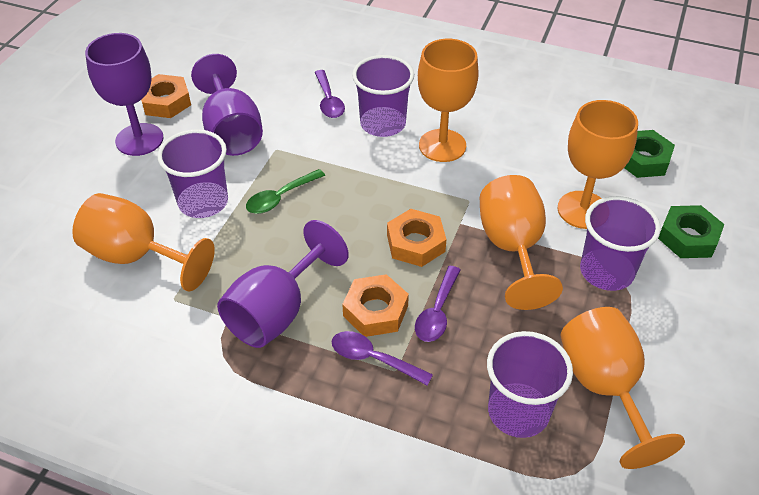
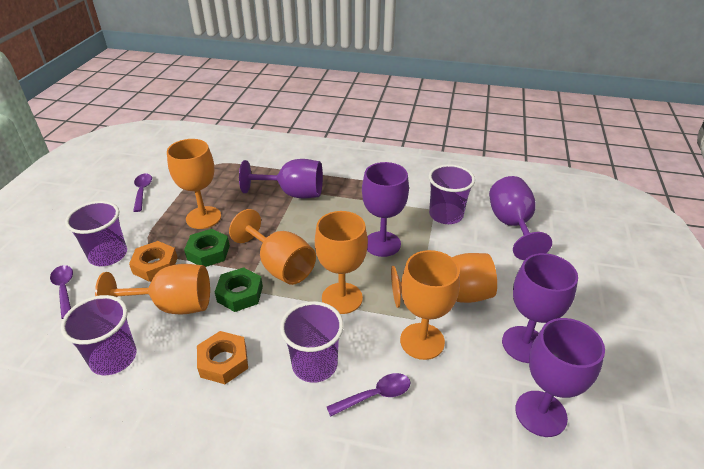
green spoon: [246,169,325,214] = 1 -> none = 0
orange goblet: [72,193,215,291] [418,39,479,162] [480,175,563,310] [558,100,638,229] [560,307,685,469] = 5 -> [95,264,210,314] [167,139,221,229] [229,209,316,285] [315,211,368,314] [391,253,497,308] [400,250,460,360] = 6
orange nut: [141,74,191,118] [342,274,409,337] [387,209,447,267] = 3 -> [129,241,178,282] [197,331,248,384] = 2
purple goblet: [85,33,164,156] [191,54,263,156] [217,220,349,348] = 3 -> [239,159,323,199] [362,162,409,257] [489,176,552,260] [502,253,578,363] [515,318,605,437] = 5

